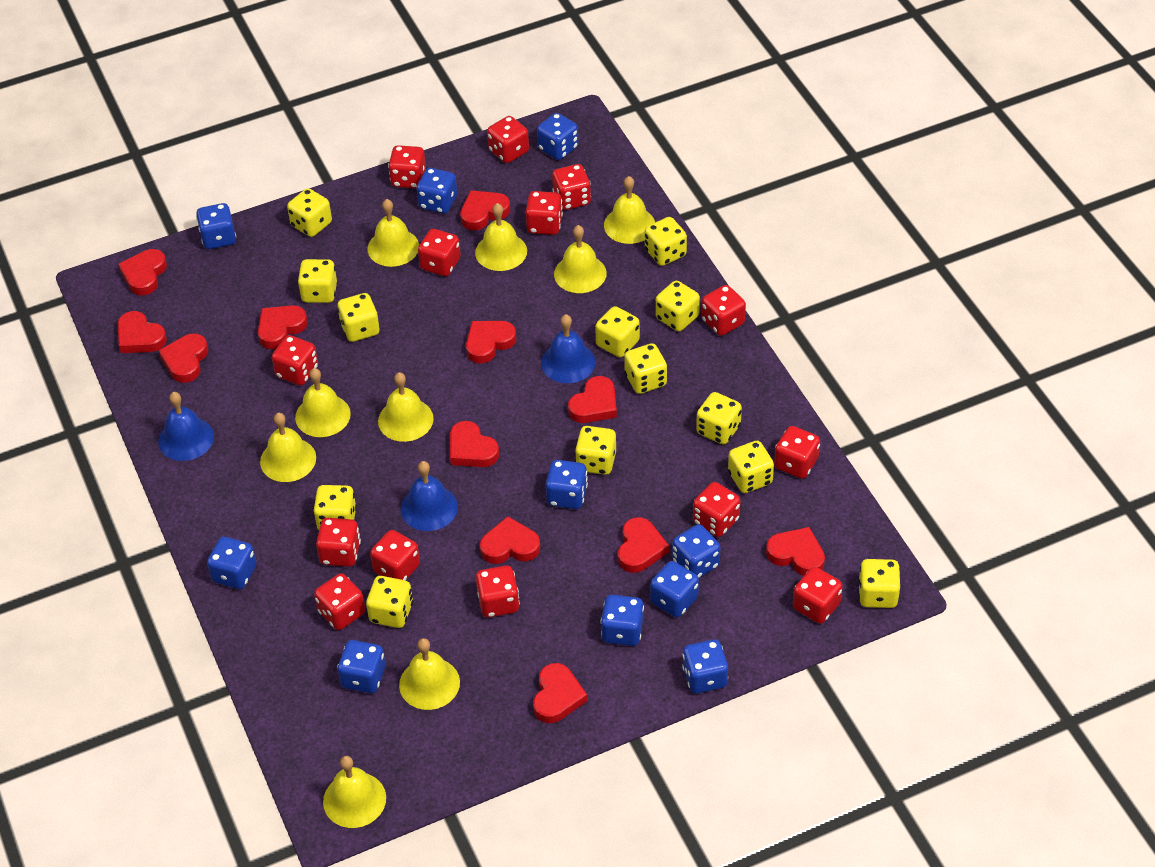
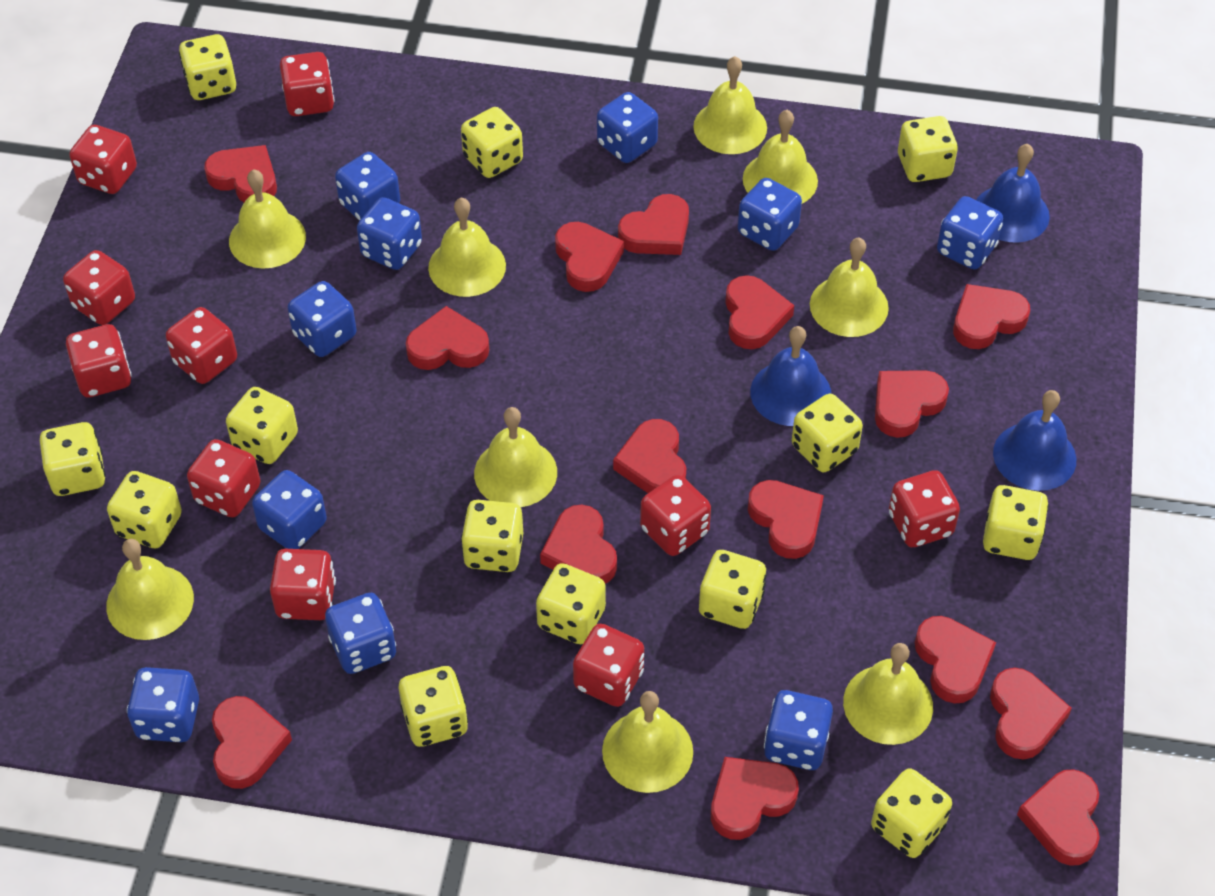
red dice: [272,335,318,385] [314,573,365,630] [316,518,361,567] [370,530,420,580] [388,145,426,188] [418,229,461,276] [476,566,520,617] [487,116,529,163] [526,191,563,235] [552,164,591,210] [693,482,741,537] [701,285,746,336] [774,426,820,479] [793,567,843,624] = 14 -> [63,250,135,325] [66,324,132,398] [69,125,137,194] [166,307,237,384] [187,439,260,517] [270,549,336,620] [280,52,334,116] [573,624,644,707] [640,475,711,556] [889,470,960,547] = 10
red heart: [118,249,167,295] [118,311,167,353] [158,334,208,383] [258,305,308,349] [450,421,499,467] [460,190,510,230] [466,321,517,363] [480,516,540,564] [533,663,587,723] [568,376,617,423] [618,517,669,573] [766,527,825,576] = 12 -> [204,145,277,202] [212,696,292,789] [406,306,489,370] [540,505,617,584] [555,222,624,292] [613,419,686,493] [618,194,689,255] [711,757,799,840] [725,275,794,349] [748,480,824,559] [875,370,949,438] [915,616,996,704] [953,284,1030,349] [990,668,1072,760] [1017,769,1100,866] = 15

